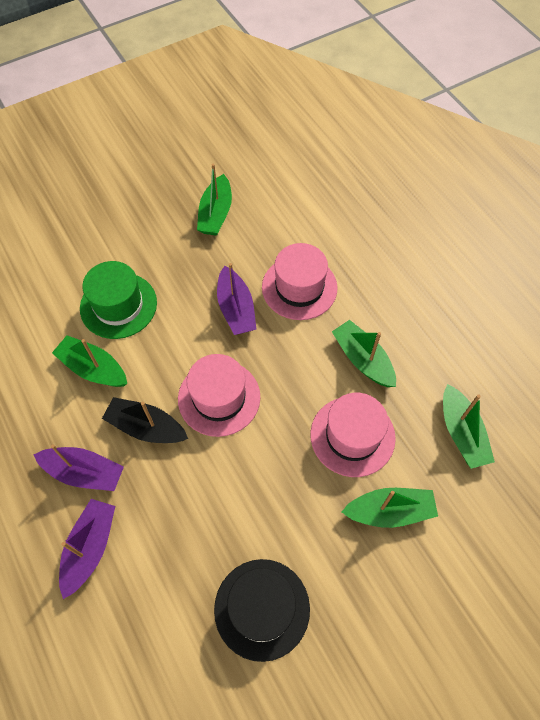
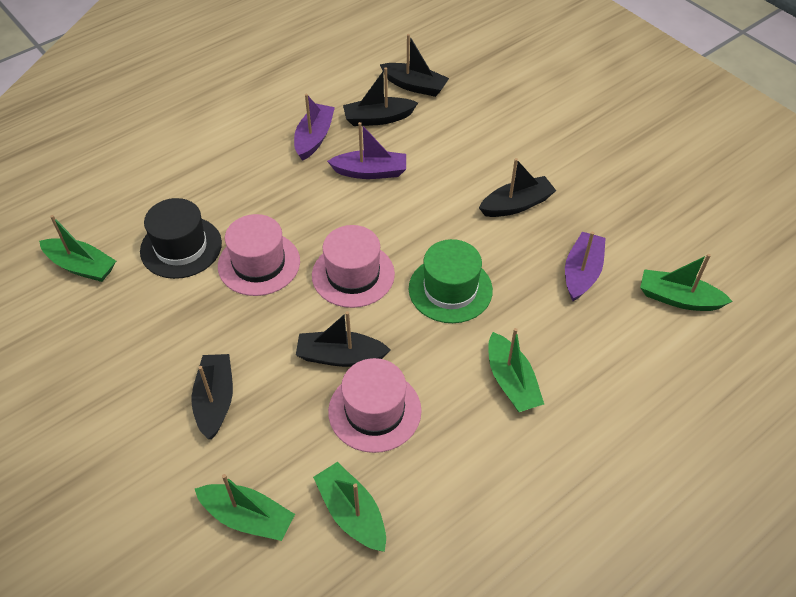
black boat: [102,397,188,443] = 1 -> [192,354,233,439] [296,311,391,367] [343,67,418,126] [380,34,449,97] [479,158,556,217] = 5

